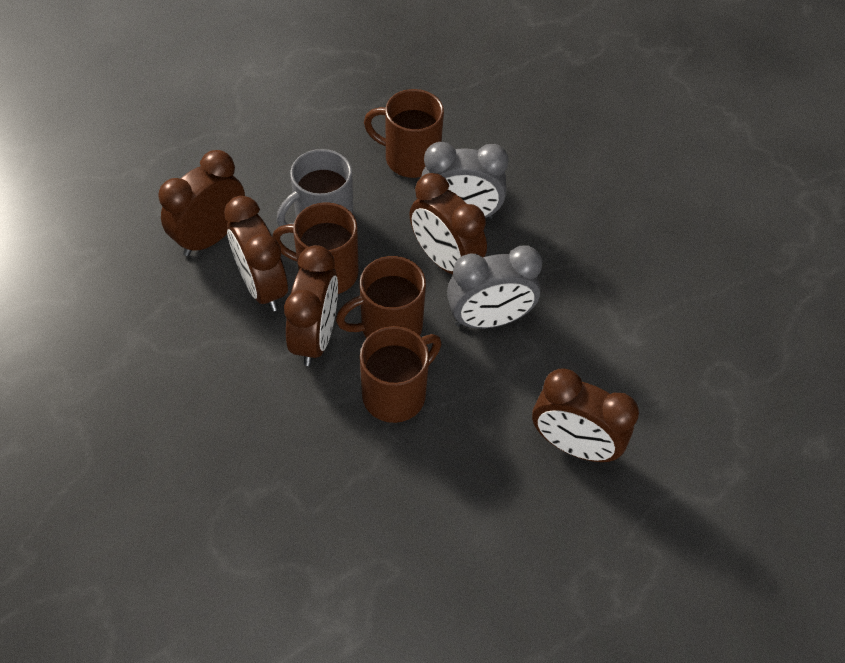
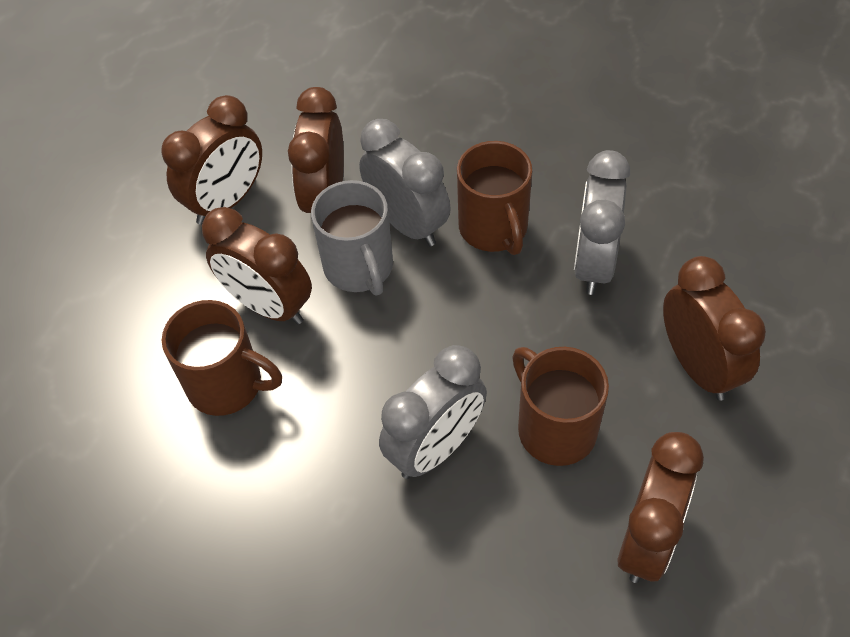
brown mug: [272,202,359,294] [336,256,426,338] [360,326,441,423] [364,89,444,178] = 4 -> [162,300,282,416] [457,141,532,255] [512,347,609,466] = 3
grey clock: [421,142,509,219] [447,245,542,328] = 2 -> [359,119,451,246] [379,345,487,479] [574,150,630,295] = 3

